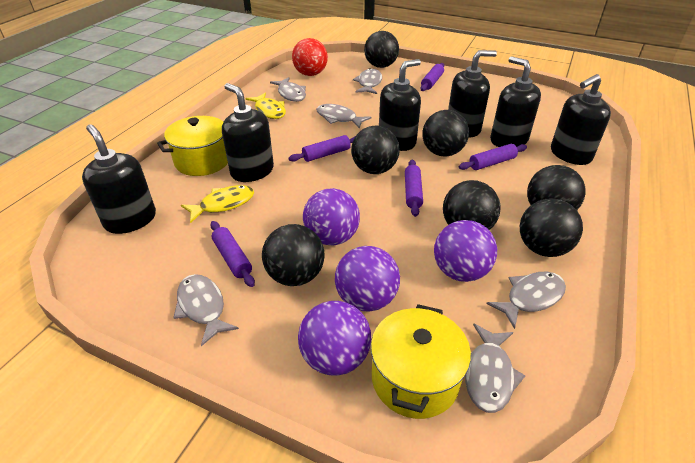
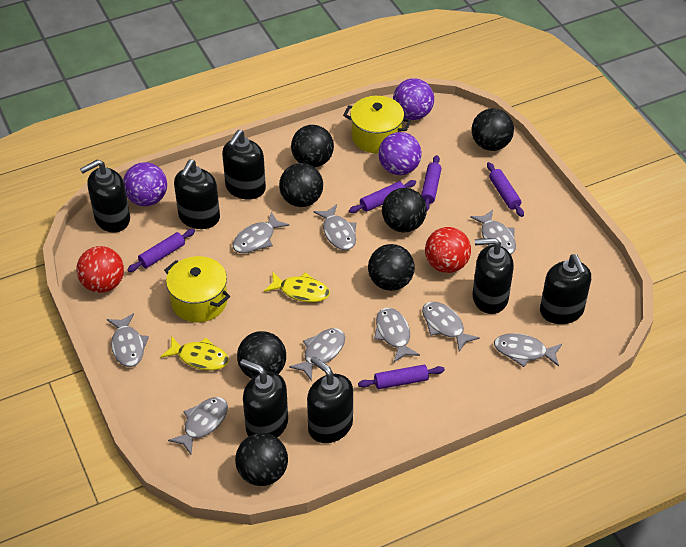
black soap dispenser: [82,124,156,234] [222,83,274,182] [379,59,421,151] [448,50,497,137] [490,56,541,147] [551,74,611,165] = 6 -> [80,160,130,233] [174,159,220,229] [222,130,266,200] [240,359,288,438] [307,356,353,443] [473,238,514,314] [540,254,591,324] = 7
grey fish: [173,274,239,346] [270,77,306,102] [316,104,371,128] [353,68,382,94] [465,324,525,413] [486,272,566,329] = 6 -> [107,313,149,367] [168,397,228,454] [233,212,289,253] [289,328,345,381] [313,204,356,250] [374,308,420,362] [422,302,480,352] [470,209,516,255] [494,333,562,367] = 9
purple ball: [298,301,371,376] [303,188,360,245] [335,246,400,312] [434,220,497,282] = 4 -> [123,162,167,206] [379,132,422,175] [393,78,434,120] = 3
red ball: [292,38,328,76] = 1 -> [77,246,124,293] [425,227,471,273] = 2

